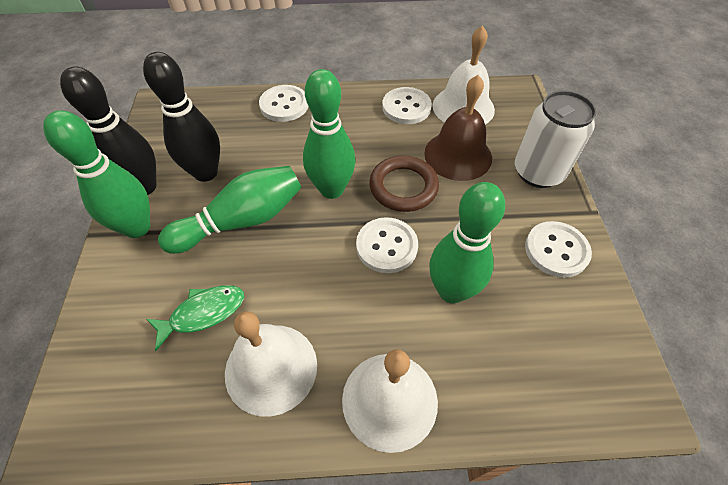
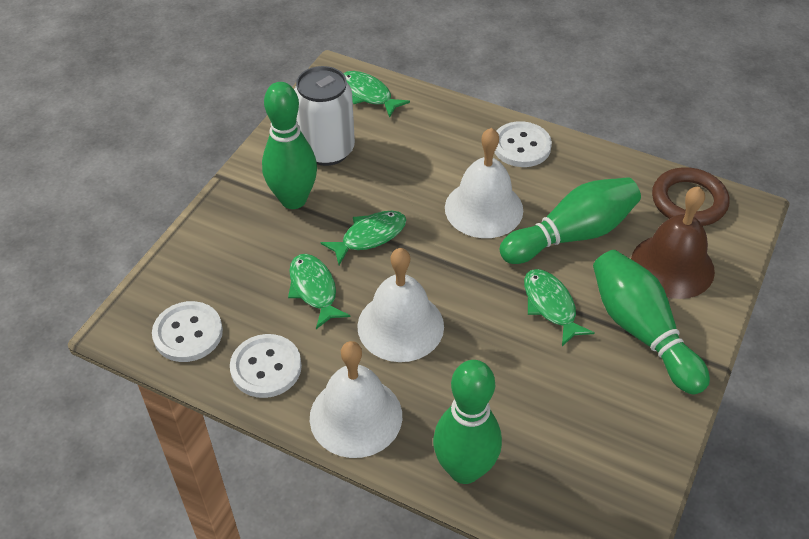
black bowling pin: [60,66,156,195] [143,52,220,182] = 2 -> none = 0
green fish: [146,286,244,351] = 1 -> [288,254,351,329] [320,211,406,265] [343,71,410,118] [524,269,595,346] = 4
white button: [259,85,308,122] [356,217,418,273] [382,87,432,124] [525,221,592,278] = 4 -> [152,301,223,362] [230,334,302,398] [494,121,552,167] = 3

